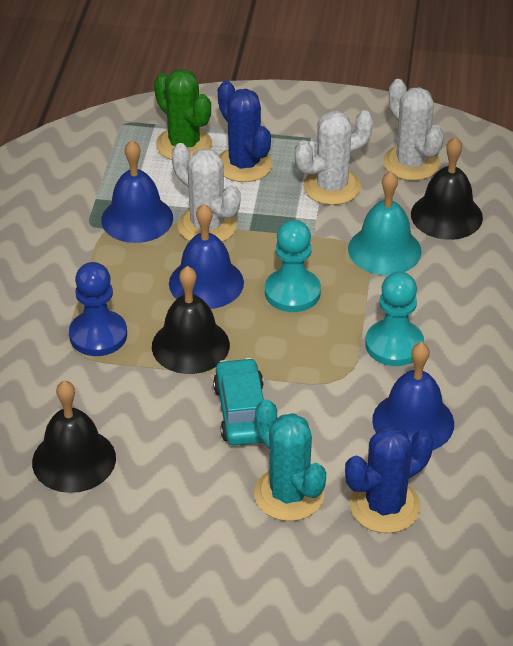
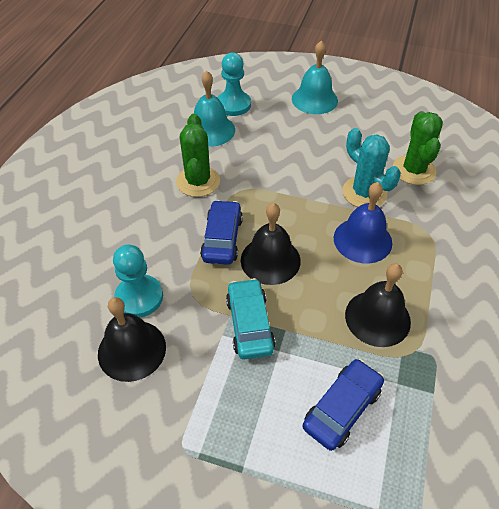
blue bell: [101,140,173,243] [169,204,244,309] [372,342,454,450] = 3 -> [334,182,392,264] = 1
blue cactus: [218,81,273,182] [345,425,433,533] = 2 -> none = 0
blue car: none = 0 -> [200,200,243,265] [303,359,384,451] = 2
blue pawn: [69,262,127,356] = 1 -> none = 0
green cactus: [154,69,212,160] = 1 -> [176,114,220,197] [393,111,443,185] = 2
turquoise bell: [348,171,422,275] = 1 -> [194,71,235,147] [292,40,338,114] = 2
white cactus: [172,143,241,242] [295,110,373,205] [383,79,444,181] = 3 -> none = 0

